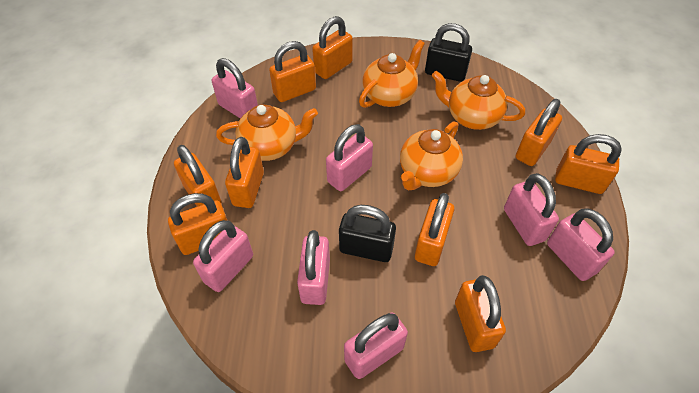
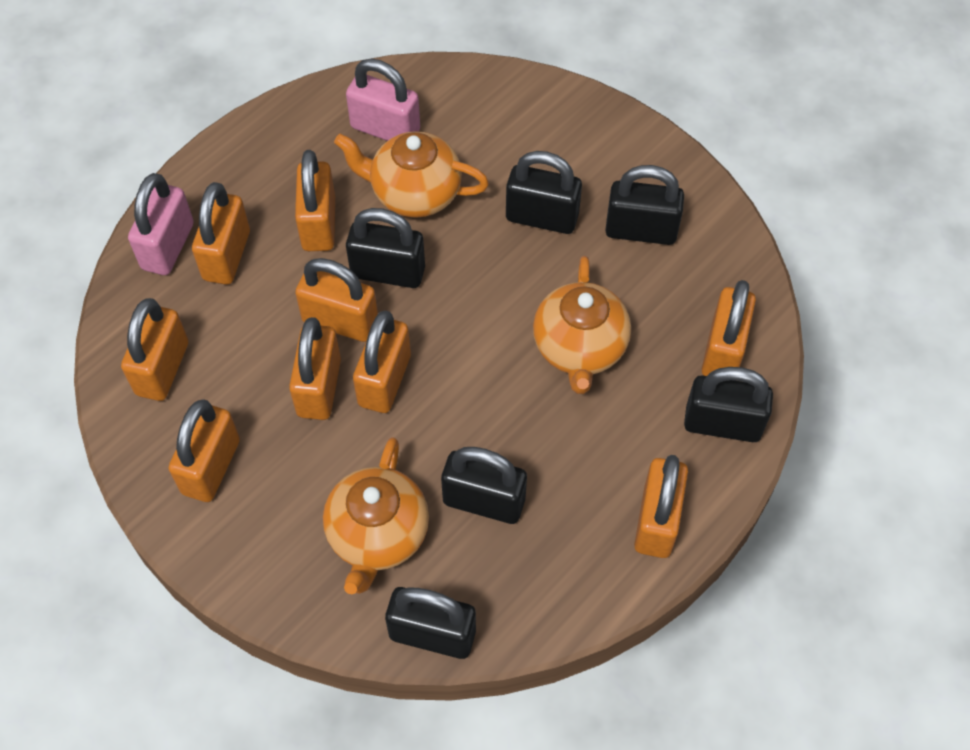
black padlock: [339,205,396,262] [425,23,472,82] = 2 -> [346,208,425,288] [385,587,476,659] [441,447,527,524] [506,151,582,234] [605,165,684,245] [684,367,773,442] = 6
orange teapot: [216,105,318,161] [359,40,425,108] [400,121,463,190] [431,71,525,130] = 4 -> [323,437,429,594] [334,131,489,218] [533,256,631,394] = 3
pink padlock: [193,220,253,292] [212,58,258,119] [297,230,330,305] [326,124,373,191] [344,312,408,379] [504,173,559,246] [547,208,615,281] = 7 -> [128,173,194,275] [346,59,420,141] = 2

